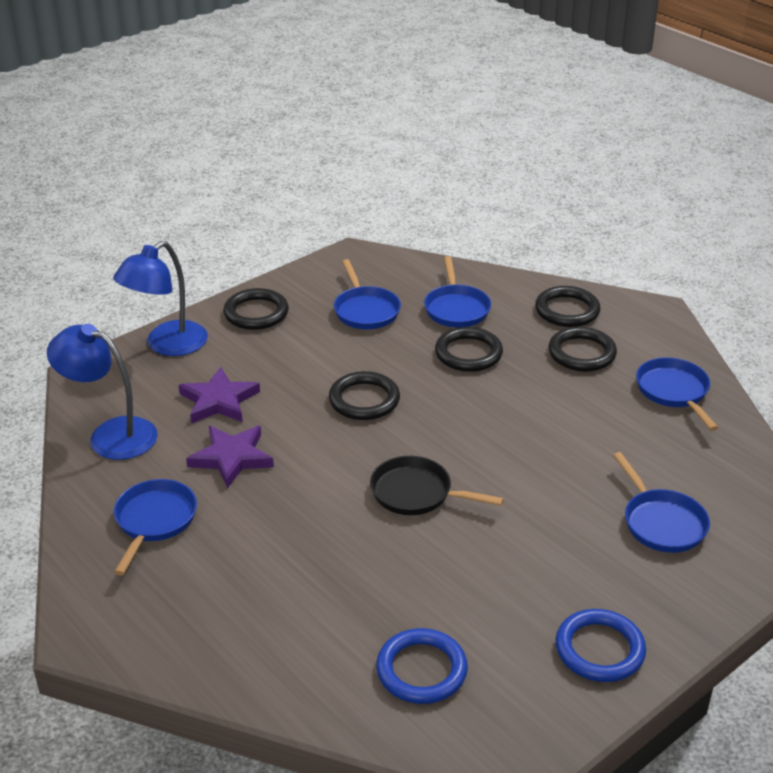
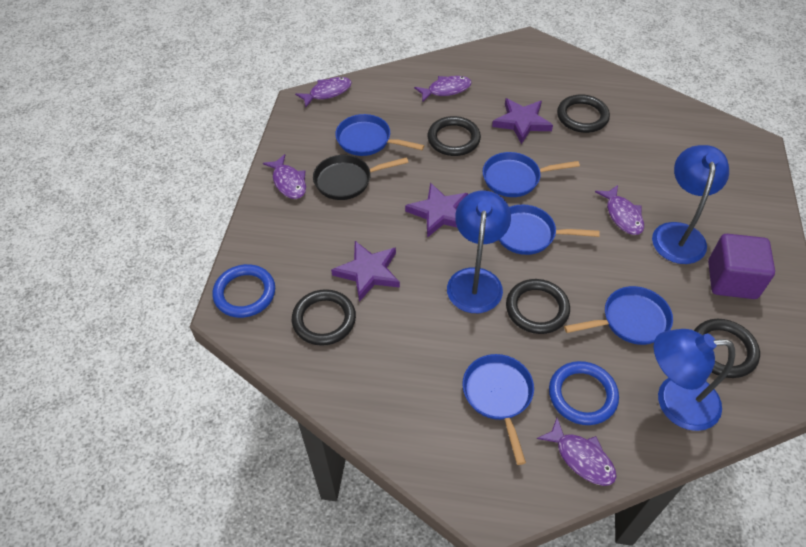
blue lamp: [47,324,158,460] [113,241,208,356] = 2 -> [447,190,511,313] [652,145,729,264] [654,329,735,431] = 3
purple cube: none = 0 -> [708,234,775,299] = 1
purple fish: none = 0 -> [263,154,306,199] [295,77,352,108] [414,76,472,102] [537,418,617,486] [595,185,644,235] = 5
purple star: [179,367,260,424] [186,426,274,489] = 2 -> [331,241,400,302] [405,182,468,238] [492,98,553,144] = 3

